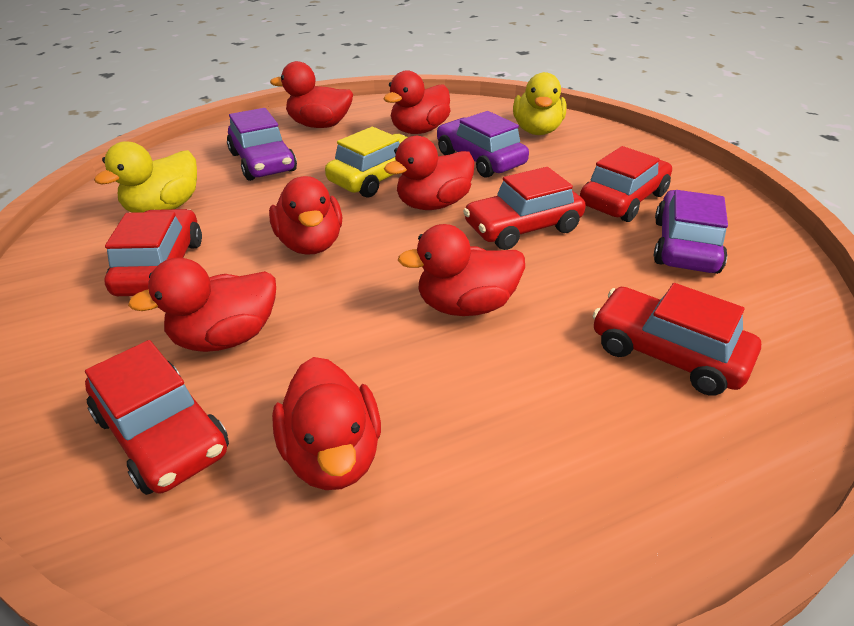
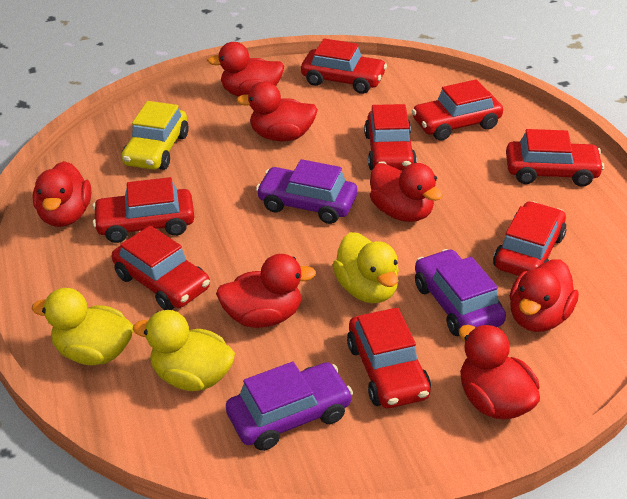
red car: [85,340,229,495] [104,209,202,296] [463,167,586,250] [580,146,672,222] [592,283,761,396] = 5 -> [92,177,194,243] [112,225,210,310] [301,38,387,94] [347,308,431,408] [364,104,417,171] [412,79,503,141] [493,201,567,276] [506,129,604,187] = 8
yellow duck: [94,141,197,213] [513,72,567,135] = 2 -> [32,288,133,365] [133,310,235,391] [332,232,399,303] = 3

